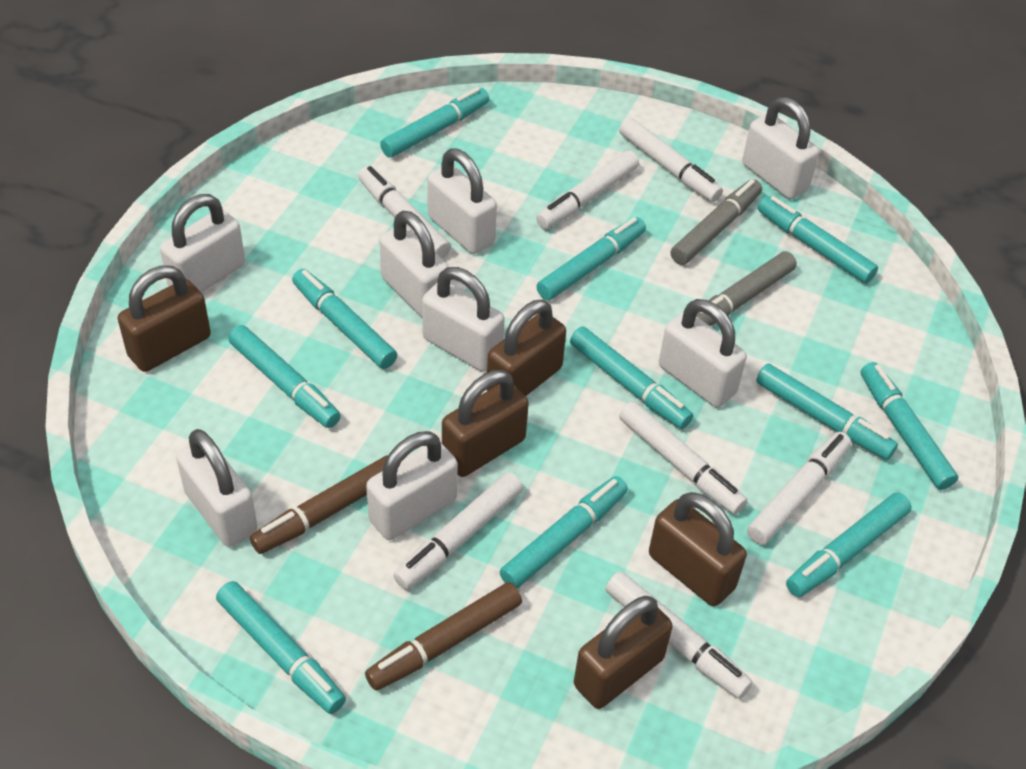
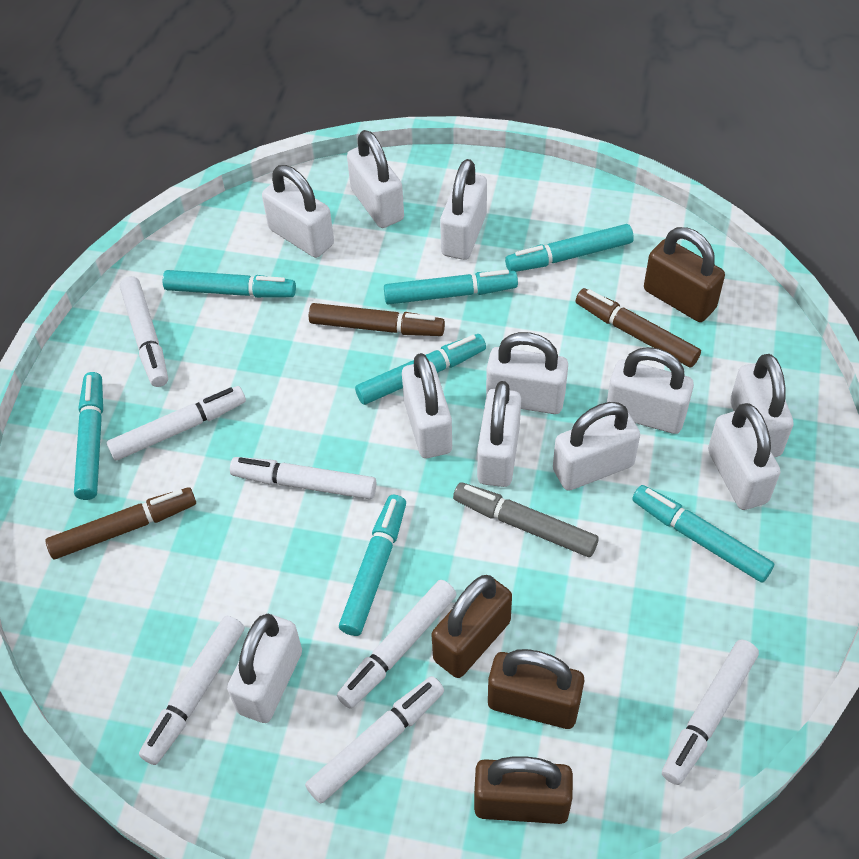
brown marker: [250,455,388,554] [365,582,522,691] = 2 -> [45,487,196,559] [309,303,445,336] [576,288,701,368] = 3
brown padlock: [118,266,211,372] [442,370,529,477] [487,299,566,396] [574,596,673,709] [649,492,747,606] = 5 -> [432,575,512,678] [474,756,573,824] [488,649,584,729] [644,227,725,322] = 4
grey marker: [671,179,762,265] [696,251,797,326] = 2 -> [453,483,599,557] = 1
turquoise marker: [216,581,346,714] [228,325,341,428] [292,269,397,369] [380,87,489,158] [500,476,628,589] [536,217,646,301] [570,327,693,429] [756,364,898,460] [758,196,878,283] [786,493,911,597] [860,362,958,490] = 11 -> [74,372,103,500] [163,270,296,298] [339,495,406,636] [355,334,486,405] [384,270,518,305] [505,224,634,272] [632,485,774,583] = 7
white padlock: [160,194,245,292] [176,429,258,547] [366,431,458,540] [379,211,449,317] [422,267,505,372] [427,148,497,254] [659,299,747,407] [742,97,819,199] = 8 -> [227,614,302,723] [262,165,334,258] [347,130,404,228] [402,353,452,458] [440,159,487,260] [477,381,521,487] [486,332,568,414] [553,402,640,491] [607,347,694,434] [708,403,780,510] [730,354,794,457] = 11

